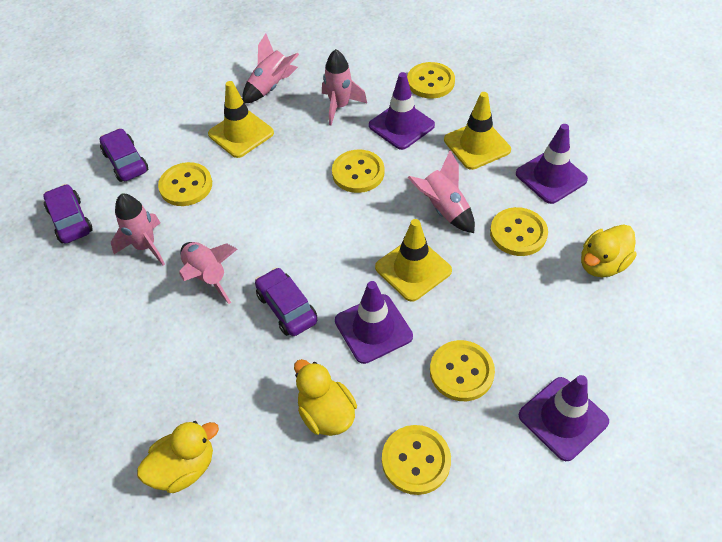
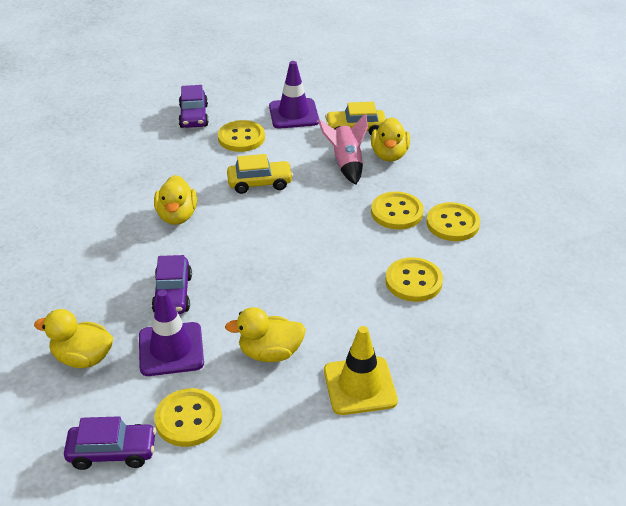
pink rocket: [111,194,165,265] [179,242,237,304] [242,33,299,104] [322,49,367,125] [408,151,475,233] = 5 -> [318,113,368,184] = 1
purple traffic cone: [335,281,413,364] [369,72,435,150] [516,124,588,204] [519,375,609,461] = 4 -> [139,290,204,376] [269,61,319,129] = 2
yellow button: [158,162,212,206] [332,149,384,193] [382,425,451,495] [407,62,455,99] [430,340,495,401] [490,207,548,256] = 6 -> [154,388,222,447] [218,120,265,152] [371,191,424,230] [385,257,443,302] [426,202,480,241] = 5
yellow car: none = 0 -> [227,154,293,194] [325,102,386,135] = 2
yellow duck: [137,421,219,493] [294,359,357,436] [581,224,636,277] = 3 -> [34,309,113,368] [154,175,197,225] [225,307,306,362] [371,117,410,162] = 4
yellow traffic cone: [208,81,274,158] [375,219,452,302] [444,92,511,170] = 3 -> [324,326,398,415] = 1

